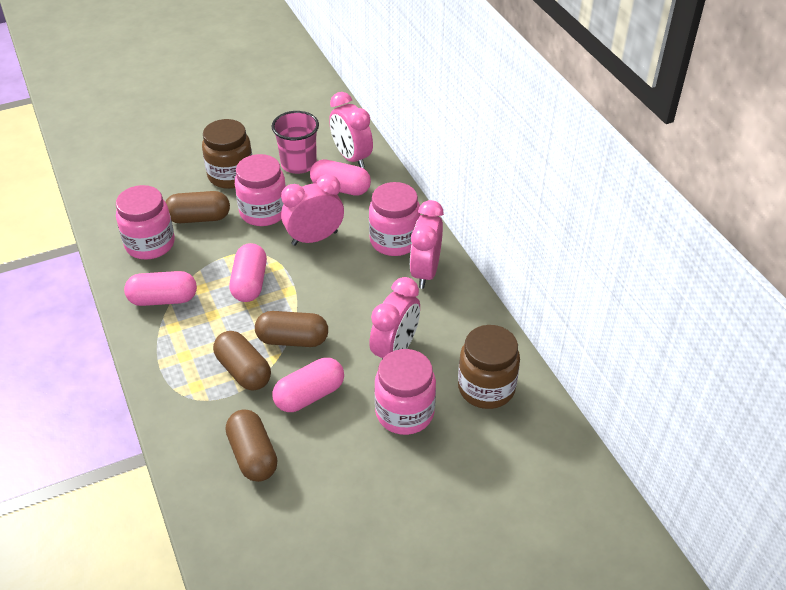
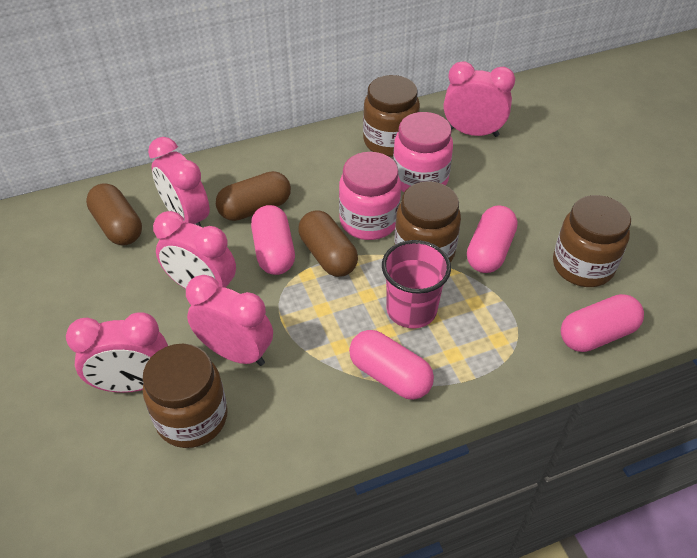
brown capsule: [165,191,230,223] [213,331,271,390] [226,410,278,482] [255,311,328,347] = 4 -> [86,183,142,245] [216,171,291,221] [298,210,358,277] = 3
brown jar: [202,119,252,189] [458,325,520,409] = 2 -> [143,344,228,448] [363,75,420,157] [394,181,461,263] [553,195,631,287] = 4
pink clock: [281,174,344,246] [329,92,373,168] [369,277,420,359] [410,200,444,289] = 4 -> [66,312,168,393] [148,137,210,227] [153,211,236,289] [186,275,273,366] [444,61,515,137] = 5
pink jar: [116,185,175,260] [235,154,286,226] [369,182,421,256] [374,349,436,435] = 4 -> [339,152,401,240] [393,112,453,192] = 2

